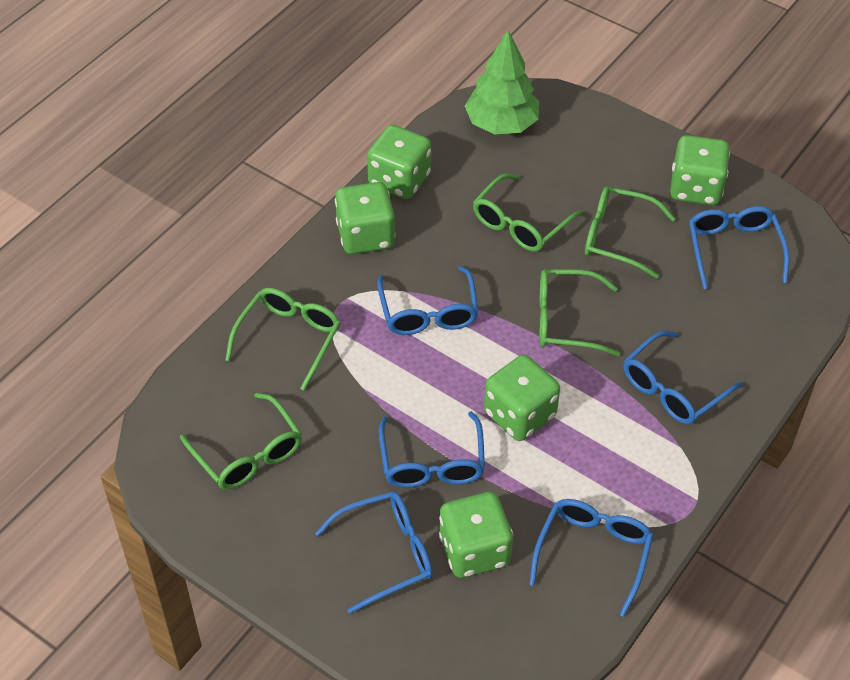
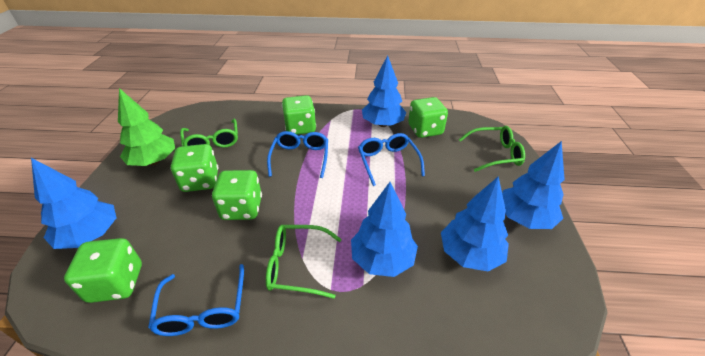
blue glasses: [315,491,433,614] [377,266,479,335] [379,411,485,488] [529,499,653,617] [624,331,742,425] [689,206,789,289] = 6 -> [148,264,244,336] [267,131,328,178] [358,133,425,186] = 3
blue tree: none = 0 -> [31,158,116,249] [351,182,418,277] [362,55,406,127] [441,176,509,272] [502,141,565,229] = 5
green glasses: [180,393,302,490] [225,288,341,391] [473,173,582,252] [539,269,620,356] [585,186,676,279] = 5 -> [180,119,238,148] [266,225,341,299] [459,126,525,172] = 3

